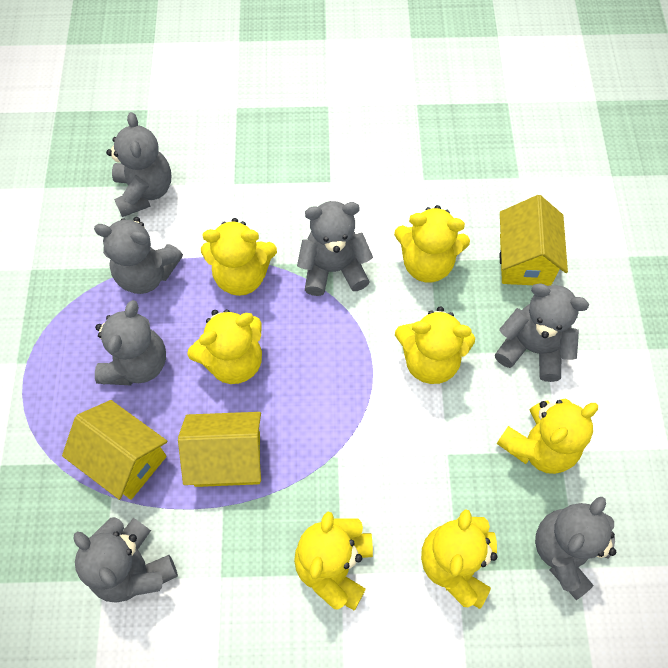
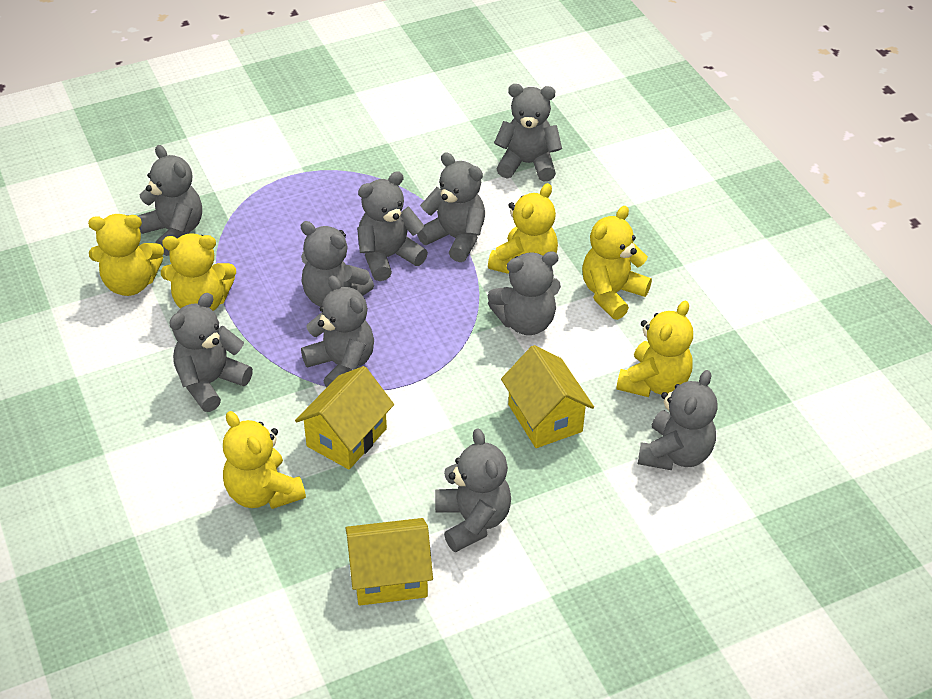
grey teddy bear: [74,517,178,603] [94,217,183,294] [95,300,166,385] [106,112,171,217] [297,201,373,296] [495,283,589,382] [535,497,616,600] = 7 -> [138,145,202,256] [169,293,253,412] [301,221,374,307] [301,276,374,388] [357,171,428,281] [417,153,485,262] [435,428,511,552] [487,251,561,335] [494,84,562,182] [638,370,718,470] = 10
yellow teddy bear: [187,309,262,384] [201,218,277,296] [294,512,373,611] [394,205,470,283] [395,306,475,384] [421,509,497,609] [496,399,598,474] = 7 -> [88,214,164,296] [161,233,236,311] [223,411,306,509] [488,183,558,274] [582,206,652,320] [616,301,693,397] = 6

